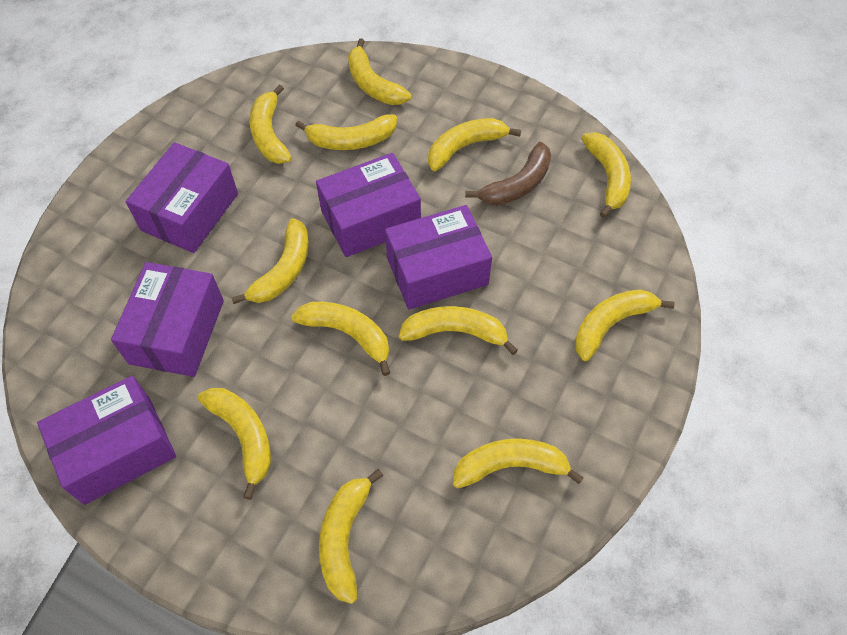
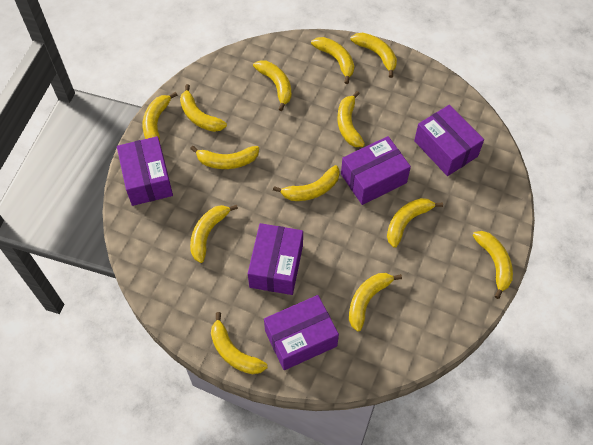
brown banana: [465,142,551,205] = 1 -> none = 0
yellow banana: [198,388,271,500] [231,218,309,304] [249,84,292,164] [291,302,390,376] [295,114,397,150] [319,469,383,604] [348,38,411,105] [399,306,518,355] [428,118,521,171] [453,439,584,489] [575,289,675,361] [581,132,631,218] = 12 -> [143,92,177,142] [180,84,227,132] [190,146,259,169] [190,205,238,263] [211,312,268,374] [253,60,291,111] [273,165,340,201] [311,37,354,84] [337,91,365,147] [349,273,402,332] [350,33,397,78] [387,198,443,248] [472,231,513,299] = 13

